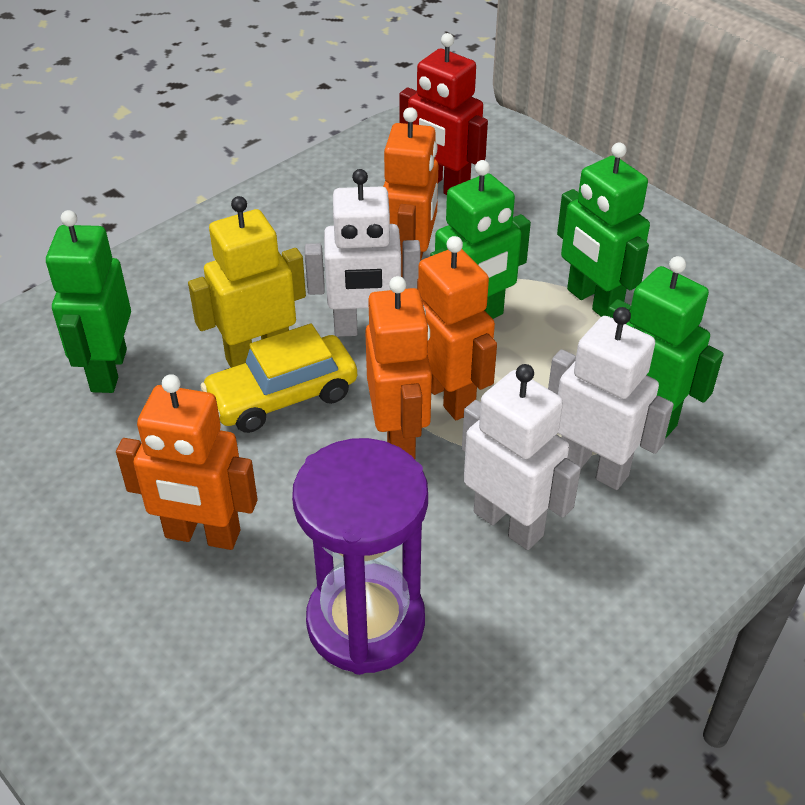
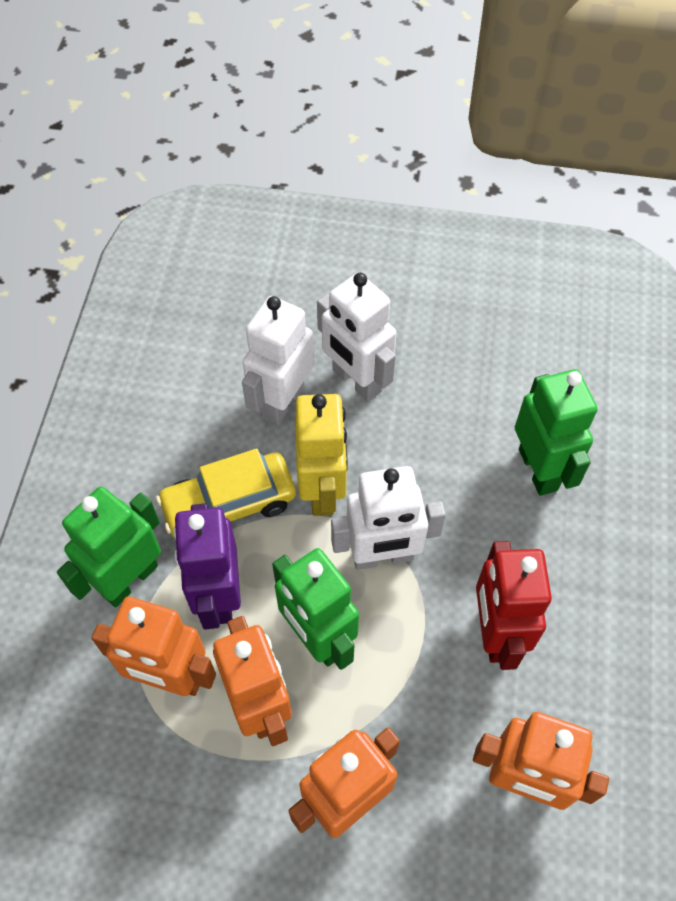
green robot: [46,210,131,393] [430,160,531,319] [557,142,650,317] [607,256,724,438] = 4 -> [57,486,161,607] [272,548,359,670] [515,369,598,496] = 3
purple hourglass: [292,438,428,675] = 1 -> none = 0
purple robot: none = 0 -> [174,503,241,630] = 1

